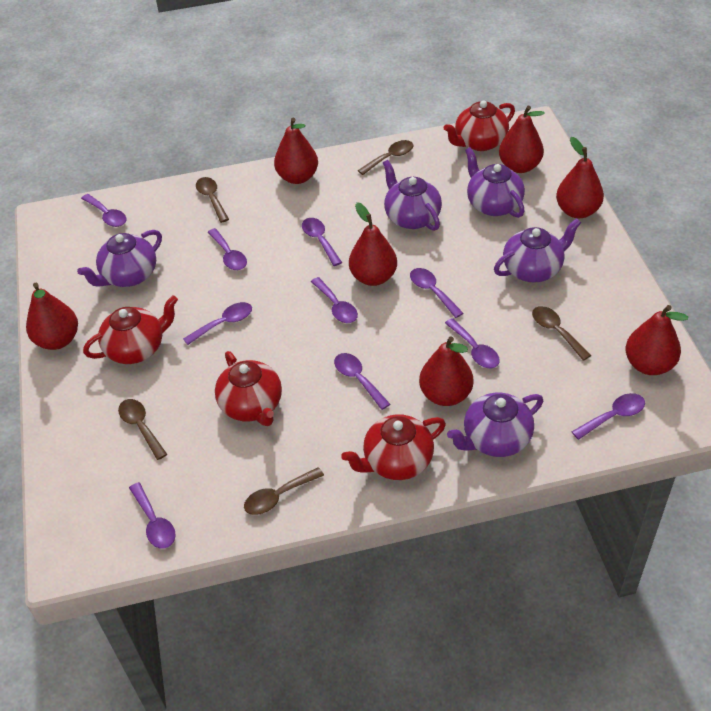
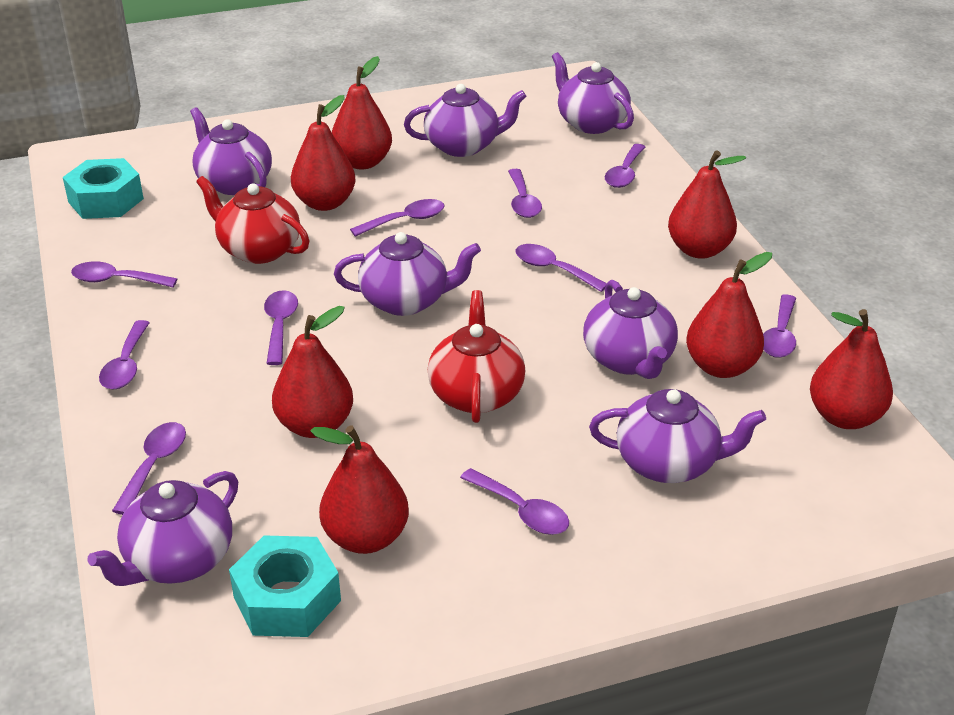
brown spoon: [118,399,167,460] [196,177,229,223] [244,467,324,515] [358,140,413,175] [532,306,591,361] = 5 -> none = 0
purple teapot: [77,230,162,287] [383,160,442,231] [447,393,543,457] [465,147,525,218] [494,218,581,282] = 5 -> [87,471,238,586] [190,107,272,195] [334,232,481,316] [404,84,527,157] [552,52,634,134] [583,280,678,379] [589,389,766,483] = 7
red teapot: [83,295,178,364] [215,351,282,426] [341,414,446,480] [444,100,515,151] = 4 -> [196,176,309,264] [428,290,525,423] = 2
turquoise nut: none = 0 -> [63,158,144,219] [229,535,341,637] = 2

